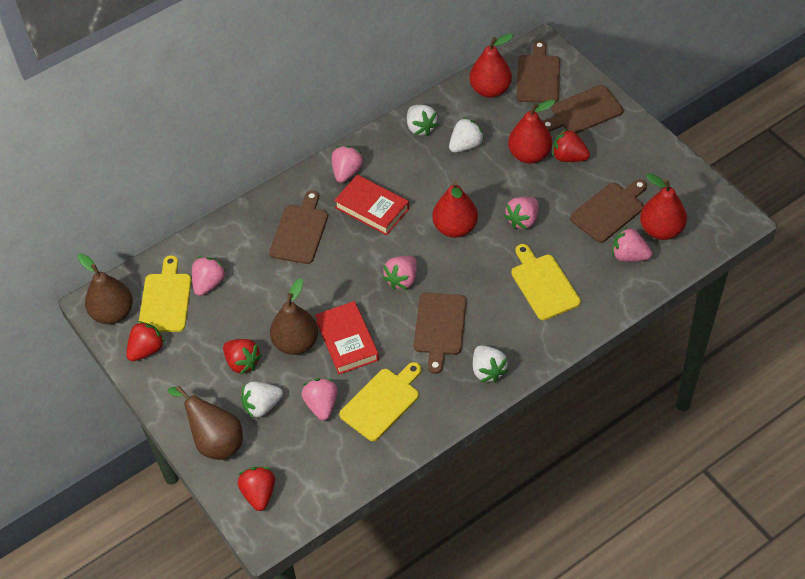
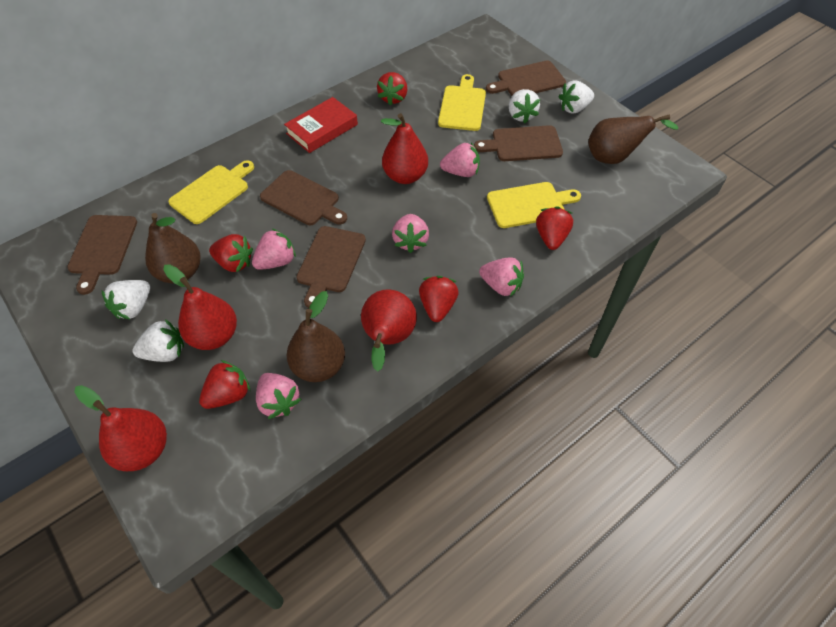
pink strawberry: [192,257,226,296] [302,378,338,420] [332,146,364,183] [382,256,417,290] [504,197,539,229] [612,227,652,262] = 6 -> [252,229,296,270] [256,373,301,419] [392,214,429,253] [440,143,480,177] [479,258,524,297] = 5
red book: [315,301,379,374] [334,175,409,235] = 2 -> [284,97,358,153] = 1
red strawberry: [126,321,165,361] [223,339,262,375] [238,467,275,511] [552,129,590,162] = 4 -> [199,360,250,409] [209,234,253,272] [377,72,407,106] [419,276,459,322] [536,206,573,250] = 5

